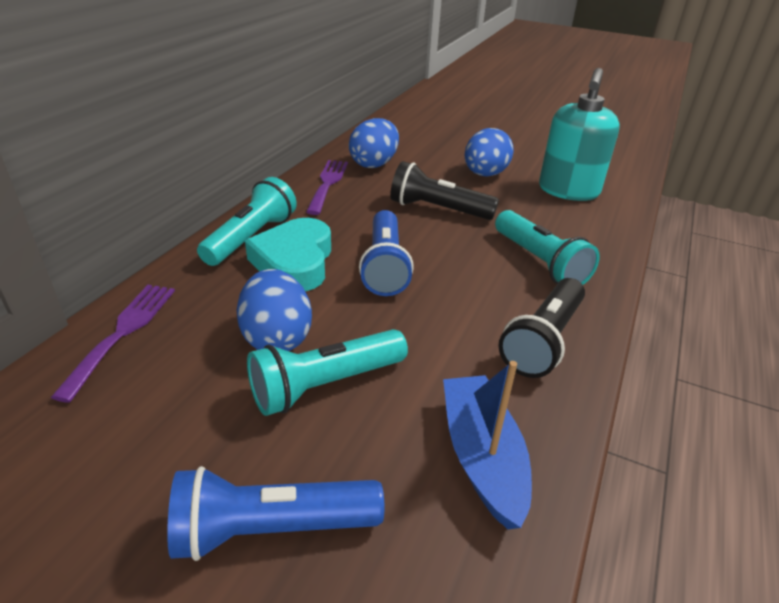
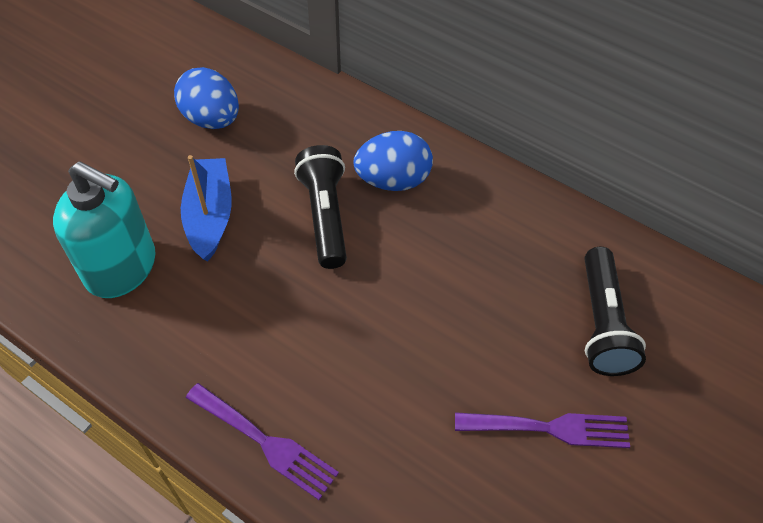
blue egg: [237,269,312,351] [349,118,399,168] [465,128,514,177] = 3 -> [174,67,239,129] [354,131,433,191] = 2
blue flashlight: [167,466,384,561] [359,210,414,296] = 2 -> none = 0
turquoise flashlight: [197,177,297,266] [247,329,408,416] [495,210,600,285] = 3 -> none = 0
turquoise heart: [245,218,331,291] = 1 -> none = 0

